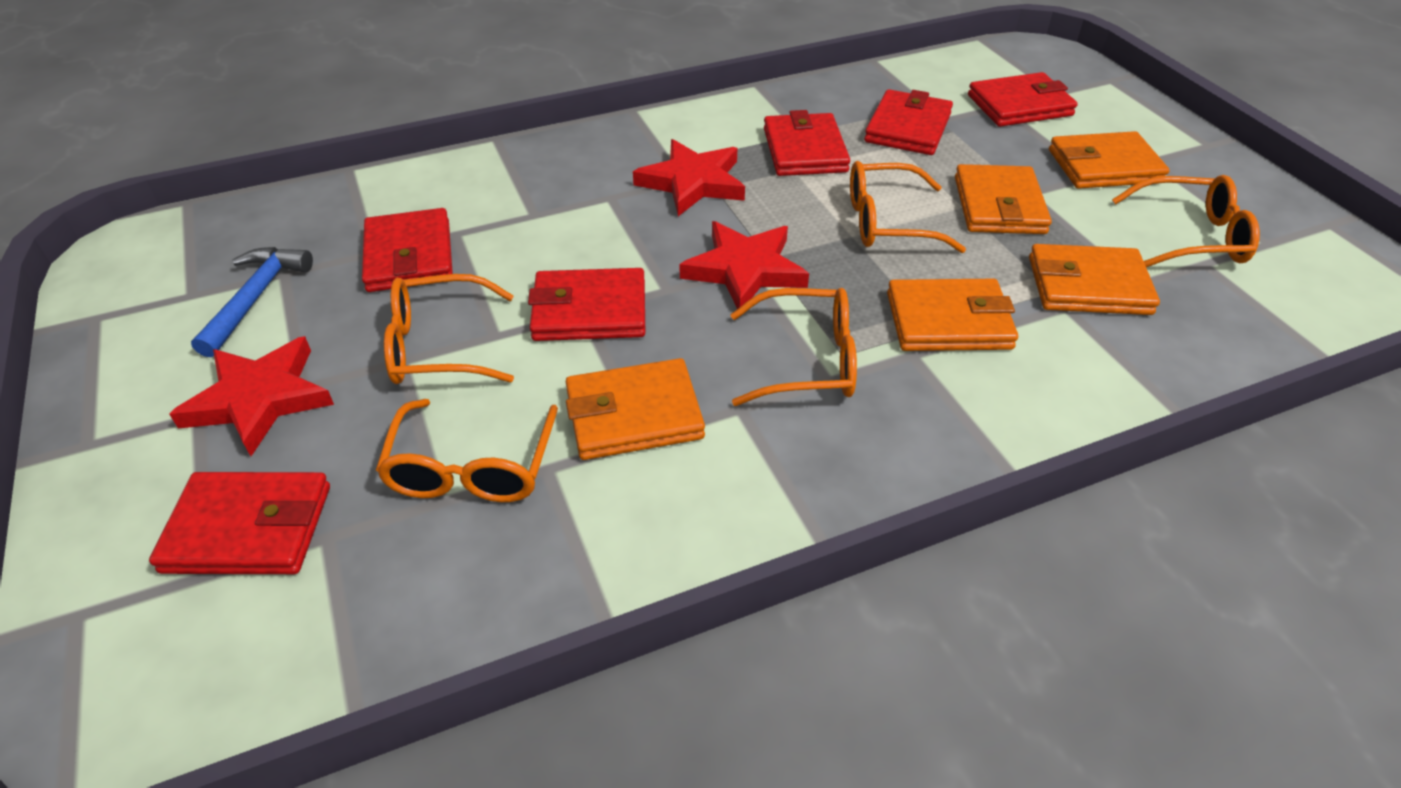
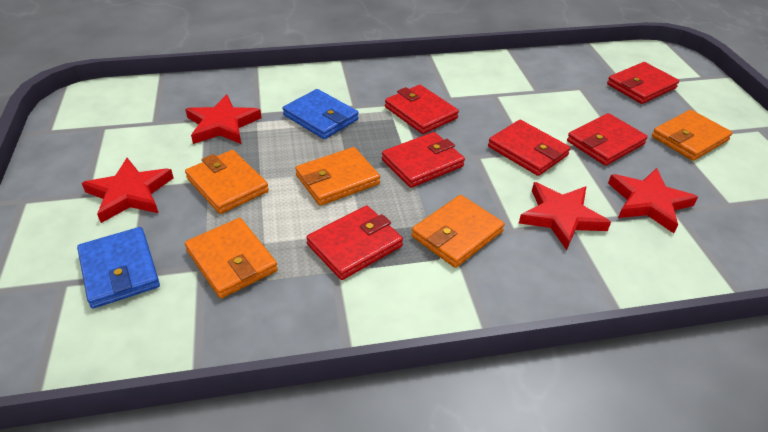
blue hammer: [191,247,313,357] = 1 -> none = 0
blue wallet: none = 0 -> [77,227,160,308] [283,89,359,139] = 2
orange glasses: [376,399,558,502] [384,274,514,384] [730,288,857,406] [850,161,966,253] [1112,175,1260,267] = 5 -> none = 0
red star: [169,336,334,456] [633,139,745,216] [679,221,809,309] = 3 -> [82,158,174,223] [185,94,261,144] [519,182,611,250] [608,168,698,233] = 4

